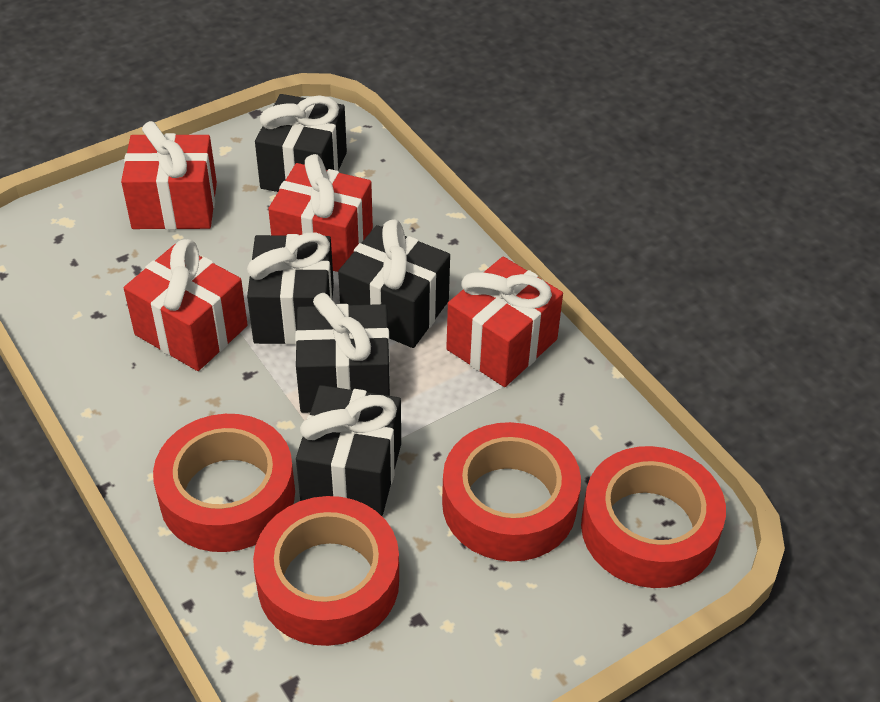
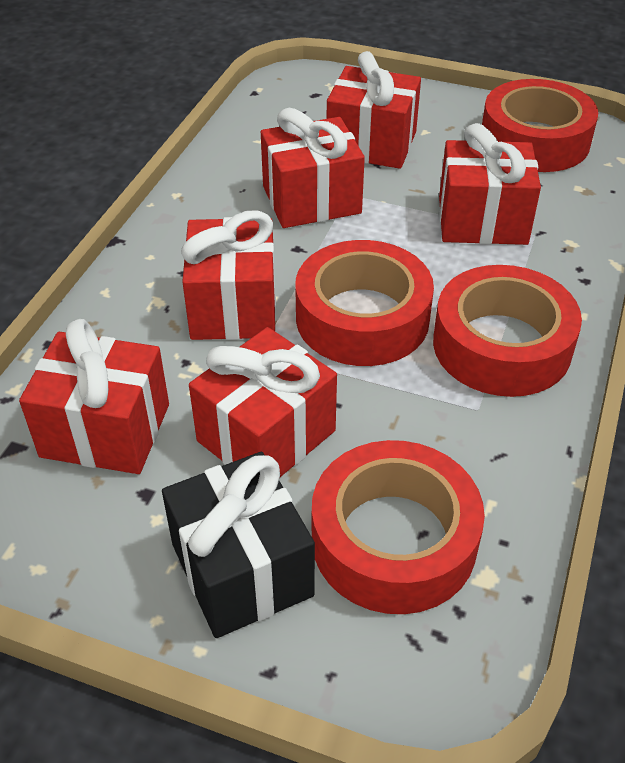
black gift: [247,232,334,345] [255,94,347,192] [295,293,390,413] [296,385,401,516] [338,219,450,348] = 5 -> [162,452,315,638] = 1
red gift: [121,121,217,230] [124,239,248,371] [268,154,373,272] [446,257,563,387] = 4 -> [19,319,169,474] [181,211,276,340] [189,327,337,477] [261,108,365,228] [327,51,421,169] [439,123,541,245] = 6

